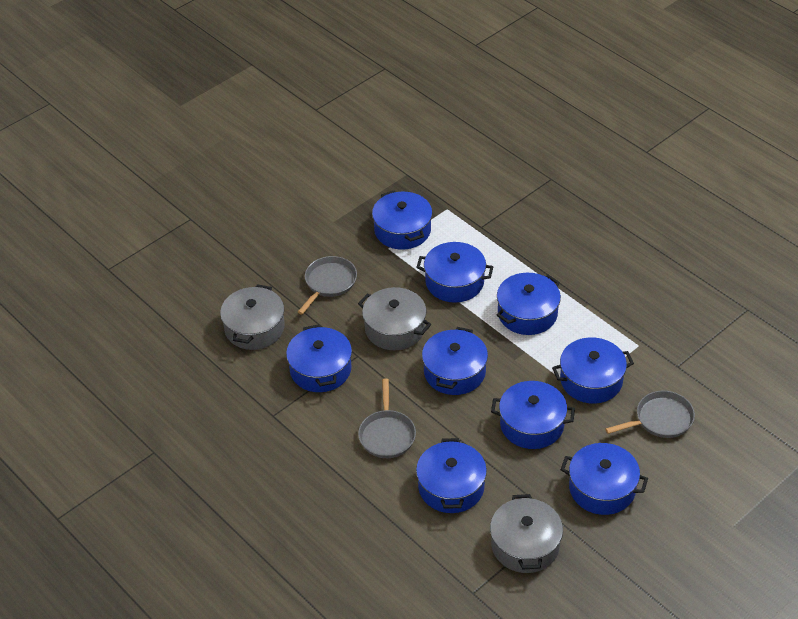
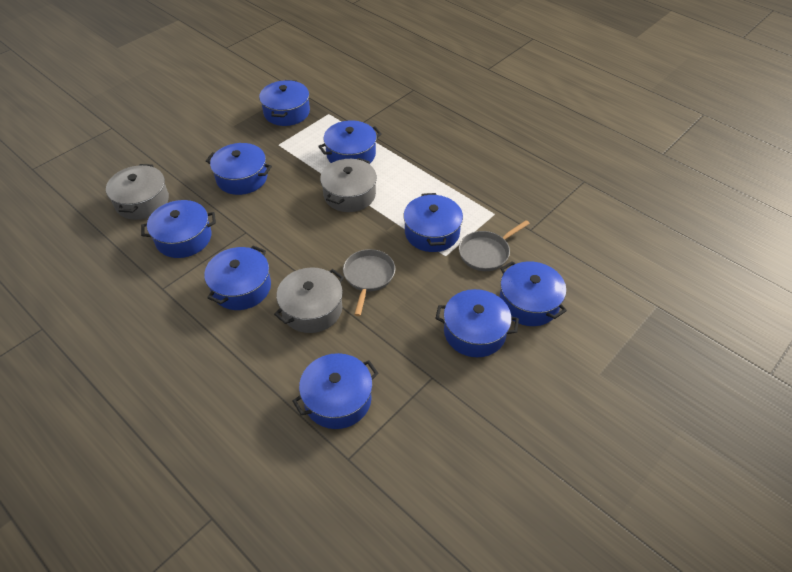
grey pan: [298,256,357,315] [358,379,416,458] [605,391,695,438] = 3 -> [343,249,395,316] [459,220,530,271] = 2

